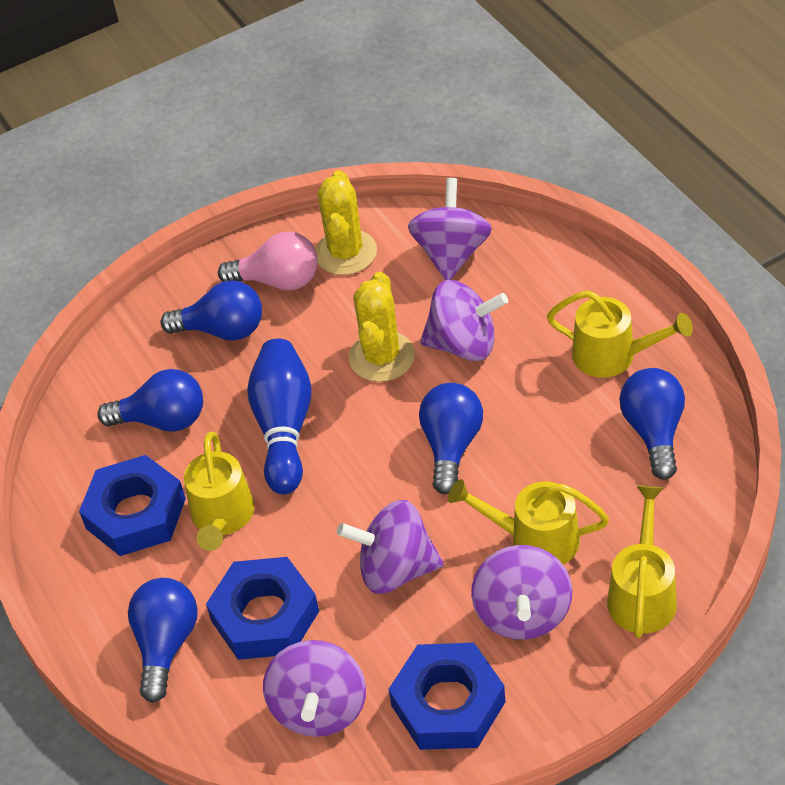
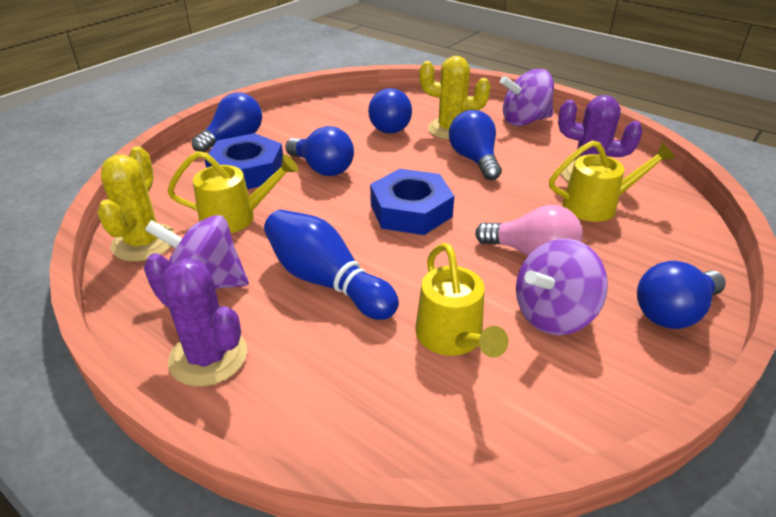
blue nut: [79,455,186,556] [206,557,319,660] [388,643,506,750] = 3 -> [204,133,283,190] [370,169,454,235] = 2
purple cactus: none = 0 -> [144,253,247,387] [558,95,643,182] = 2
purple spinning top: [263,640,366,737] [337,500,444,594] [408,178,492,280] [420,280,508,361] [471,545,572,640] = 5 -> [145,215,249,289] [500,69,554,126] [516,239,608,335] = 3
yellow watering can: [184,432,255,551] [448,479,609,565] [547,291,693,378] [607,486,677,638] = 4 -> [167,151,299,233] [416,243,509,358] [549,141,675,222] = 3

